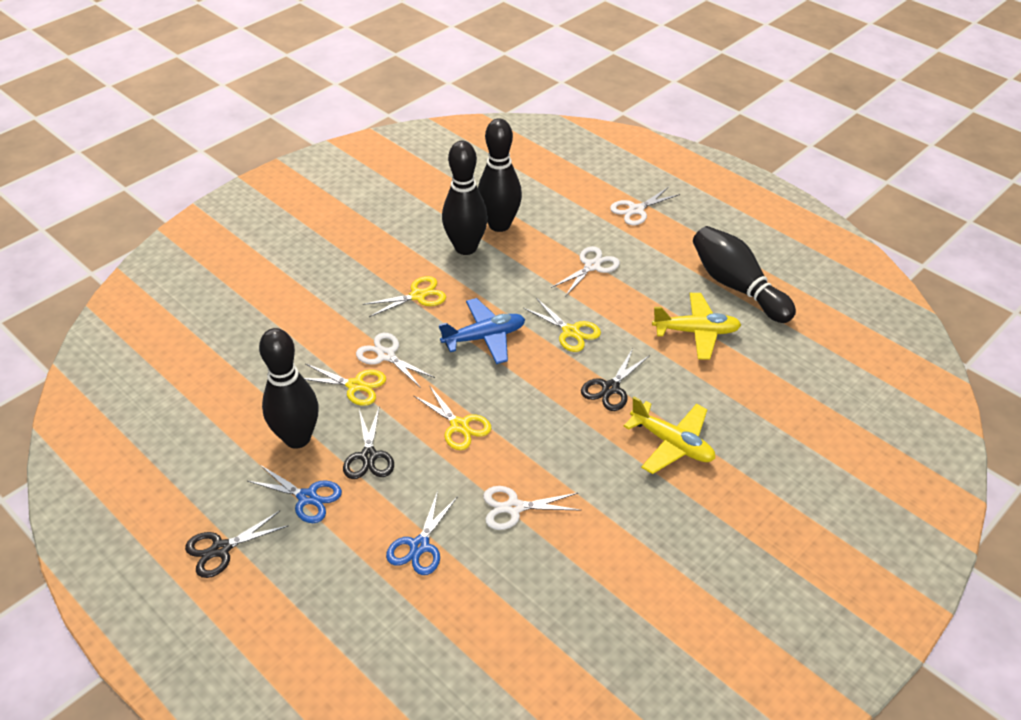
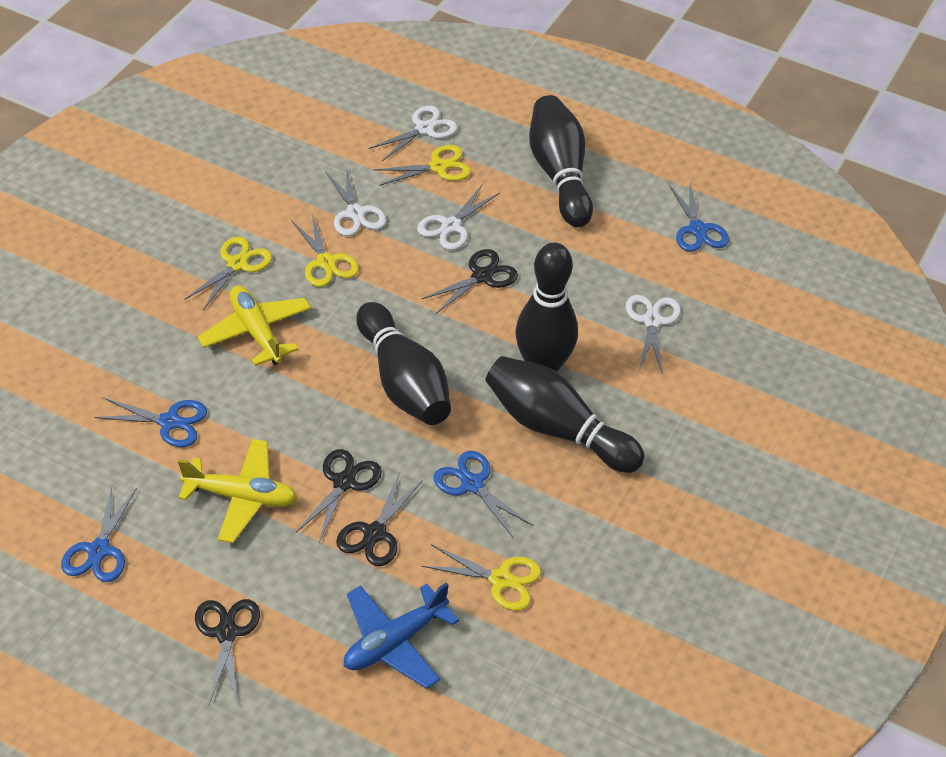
black scissors: [185,511,289,578] [343,408,394,479] [581,349,650,411] = 3 -> [195,599,260,704] [296,449,382,542] [336,473,423,566] [422,249,518,314] = 4
blue scissors: [248,465,342,523] [386,491,458,575] = 2 -> [61,486,137,582] [94,397,207,447] [434,451,533,538] [669,183,729,252] = 4

